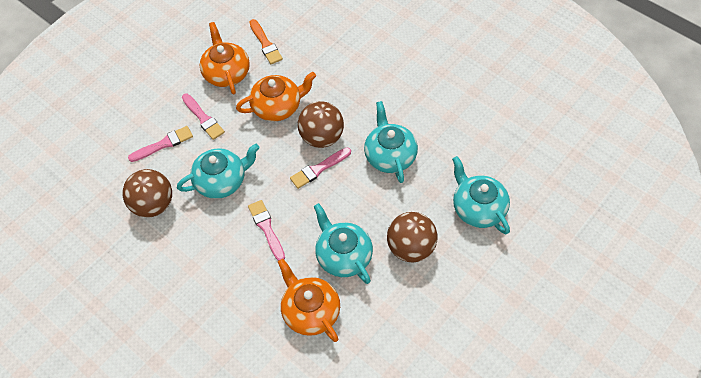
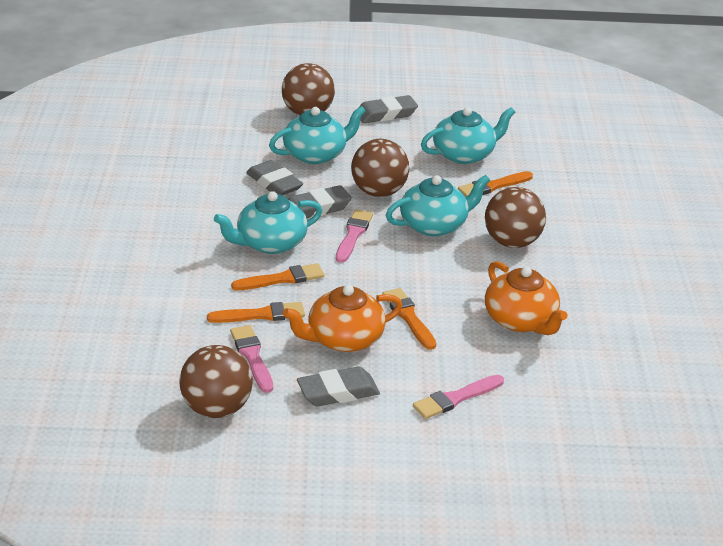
brown ball: [122,169,172,218] [298,101,344,148] [387,212,438,262] = 3 -> [179,345,253,418] [282,63,335,115] [351,139,409,197] [485,187,546,248] = 4
grey eraser: none = 0 -> [246,160,303,195] [288,185,351,218] [297,367,380,406] [359,95,418,123] = 4
orange brush: [250,19,283,64] = 1 -> [207,302,305,323] [231,263,324,290] [382,288,437,350] [458,171,533,197] = 4
orange teapot: [200,22,250,94] [236,72,316,121] [278,259,340,342] = 3 -> [283,285,403,352] [485,261,568,335] = 2
pink brush: [128,126,193,162] [182,94,225,140] [248,200,285,261] [290,148,351,189] = 4 -> [230,325,273,393] [336,209,373,263] [413,375,504,419] = 3

